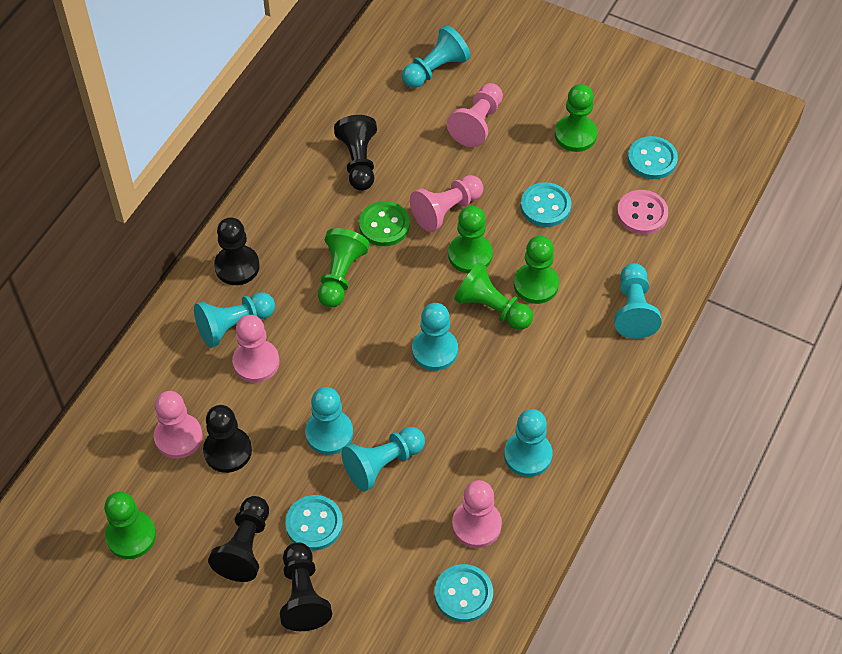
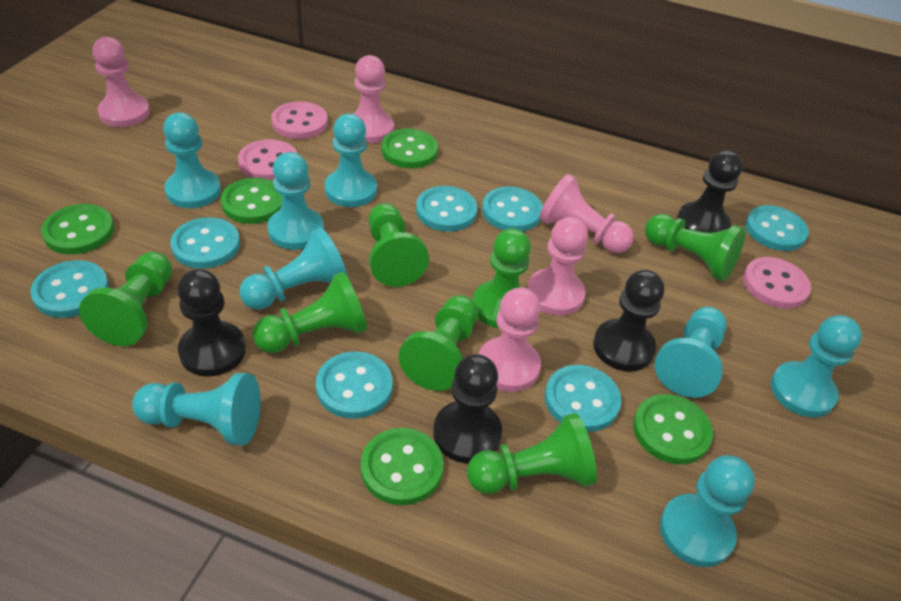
black pawn: [203,405,252,473] [208,496,269,582] [214,218,260,285] [280,542,332,631] [334,115,377,191] = 5 -> [177,269,246,377] [433,354,502,463] [593,270,664,372] [677,150,743,233] = 4
green button: [359,201,410,246] = 1 -> [41,204,114,254] [221,178,282,224] [361,428,444,505] [381,129,438,168] [633,394,713,464] = 5
green pawn: [104,491,156,559] [318,228,370,308] [448,206,493,273] [454,262,533,330] [514,236,559,304] [555,84,597,152] = 6 -> [79,252,172,346] [253,272,367,353] [369,203,429,287] [398,295,478,391] [467,413,597,494] [473,228,531,329] [645,214,745,281] = 7
pink button: [617,190,668,235] = 1 -> [238,139,297,181] [271,101,328,139] [743,257,811,309] = 3
turquoise button: [285,495,343,550] [435,564,493,622] [521,182,571,227] [628,136,678,179] = 4 -> [30,260,109,318] [170,217,240,269] [316,352,393,419] [416,186,477,232] [482,187,543,232] [545,365,621,432] [745,205,809,251] = 7
turquoise pawn: [194,292,275,348] [305,387,353,455] [342,427,425,491] [402,25,471,88] [412,303,458,371] [504,409,552,477] [614,263,662,339] = 7 -> [132,373,261,446] [163,112,221,208] [239,228,348,310] [267,152,324,250] [325,114,377,207] [655,307,727,398] [660,455,755,567] [771,315,862,417] = 8

